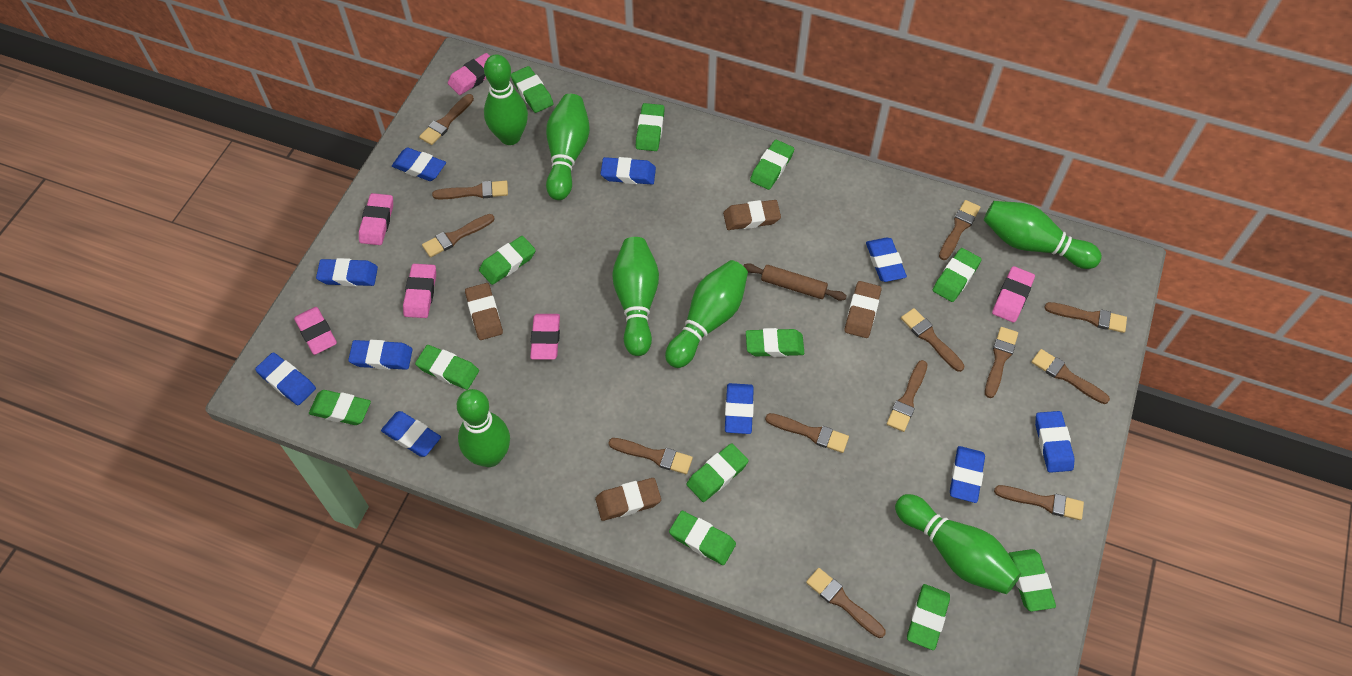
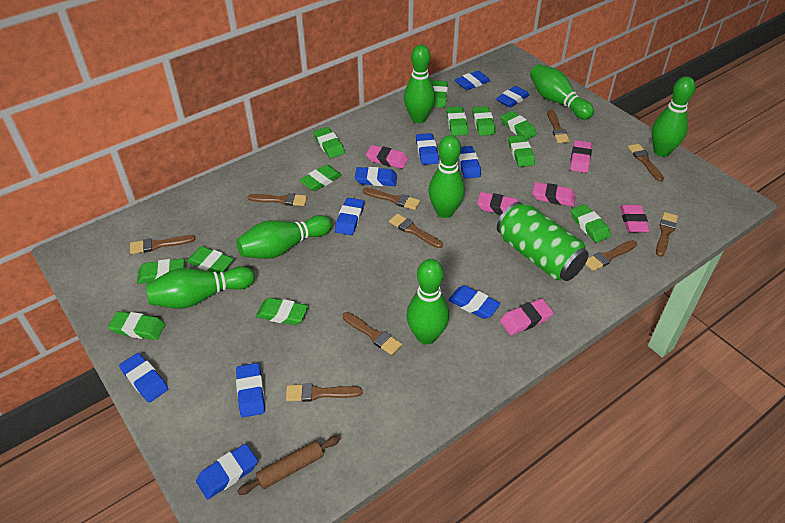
brown brush: [419,94,474,145] [422,214,495,257] [432,181,508,199] [608,438,693,474] [765,413,849,453] [806,568,886,638] [887,360,927,432] [901,308,964,372] [939,200,981,260] [985,327,1018,398] [994,485,1084,520] [1031,349,1110,404] [1044,302,1127,333] = 13 -> [130,235,195,254] [248,193,307,206] [286,383,363,402] [343,312,402,355] [363,188,420,210] [389,214,443,248] [547,109,570,143] [585,240,637,271] [628,144,664,182] [656,212,678,257] = 10
brown eraser: [465,283,503,340] [595,478,661,521] [723,200,781,230] [845,281,881,338] = 4 -> none = 0
green can: none = 0 -> [497,202,589,281] = 1

